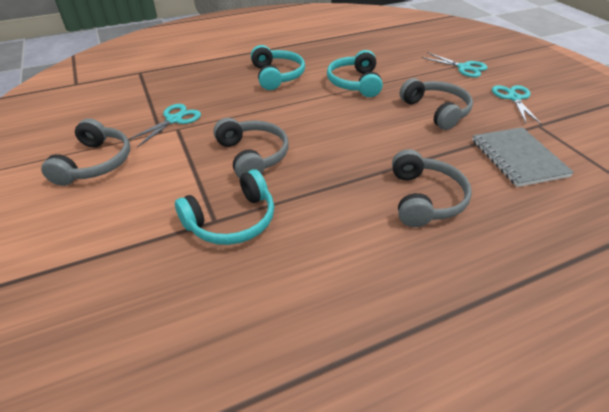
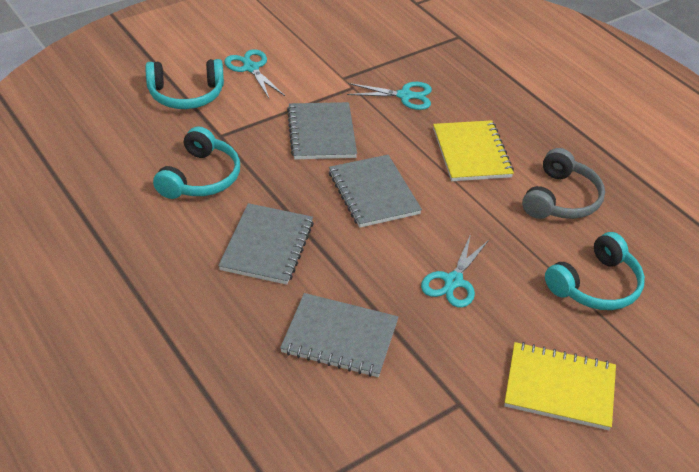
grey headphones: [41,118,130,186] [213,118,289,178] [392,149,472,227] [400,78,473,130] = 4 -> [522,148,605,219] = 1
grey notebook: [472,127,574,187] = 1 -> [218,203,314,285] [280,293,398,377] [287,102,357,159] [329,155,422,228] = 4
yellow notebook: none = 0 -> [433,120,514,181] [504,342,616,430] = 2

